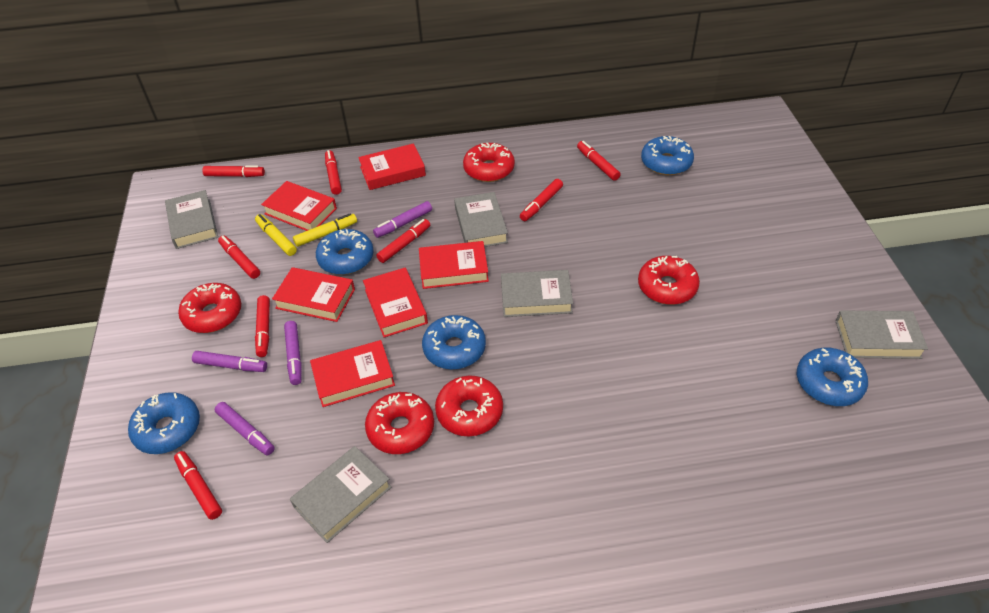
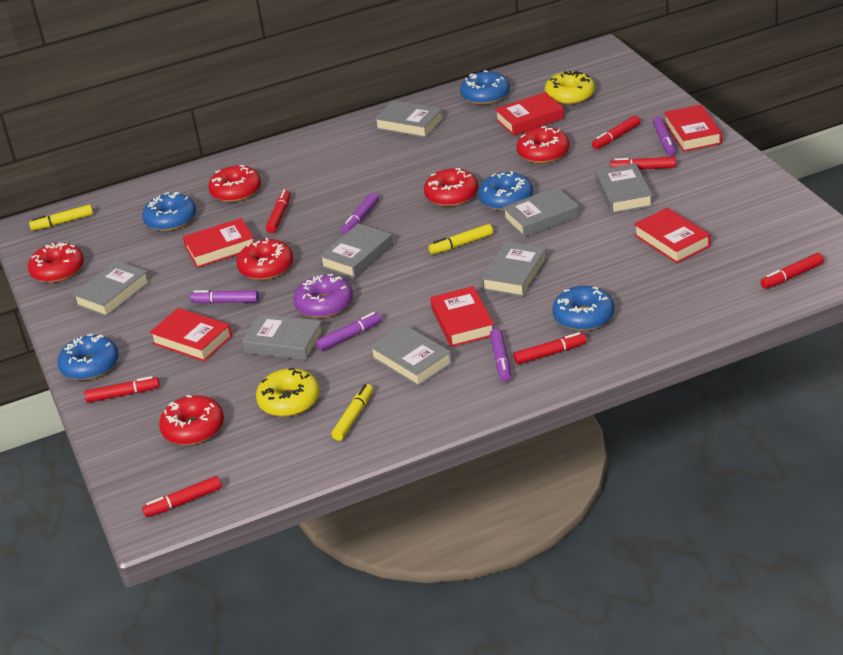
grey book: [165,190,218,249] [290,446,392,543] [454,192,508,247] [501,270,573,317] [835,310,928,359] = 5 -> [72,261,150,317] [242,314,324,360] [319,223,393,278] [369,324,453,387] [374,100,443,138] [481,241,547,297] [502,187,579,238] [595,163,653,214] = 8
purple donut: none = 0 -> [294,274,353,318] = 1
purple marker: [192,351,267,372] [215,402,275,455] [284,321,302,385] [373,201,432,238] = 4 -> [190,290,259,304] [315,312,382,351] [341,192,379,234] [490,328,511,382] [653,117,676,156] = 5
red donut: [178,283,241,333] [365,392,434,454] [435,376,503,436] [463,142,515,182] [638,256,700,305] = 5 -> [28,242,84,283] [159,395,224,445] [208,165,261,202] [237,238,293,280] [424,168,478,207] [516,126,570,163] = 6
red marker: [174,451,222,520] [202,165,265,177] [218,235,260,279] [255,295,270,357] [325,150,342,195] [376,219,430,263] [520,179,563,221] [577,141,621,181] = 8 -> [84,376,160,403] [142,476,222,517] [266,190,291,233] [513,332,587,364] [592,116,640,149] [610,157,676,170] [761,253,824,289] = 7
yellow donut: none = 0 -> [256,368,320,417] [545,71,595,105] = 2
yellow marker: [255,214,297,256] [293,213,357,247] = 2 -> [29,204,93,231] [331,384,373,441] [428,224,493,254] = 3

